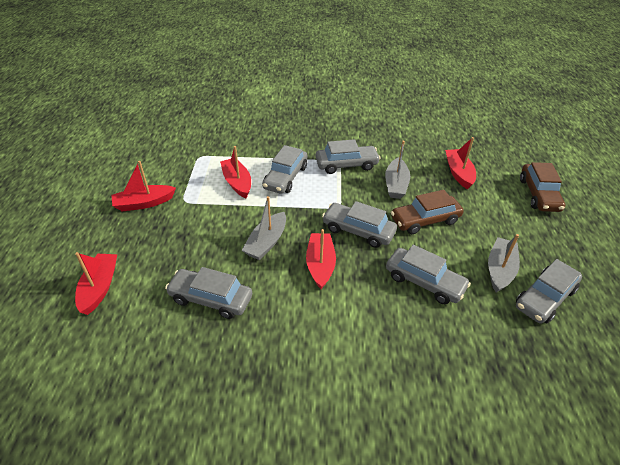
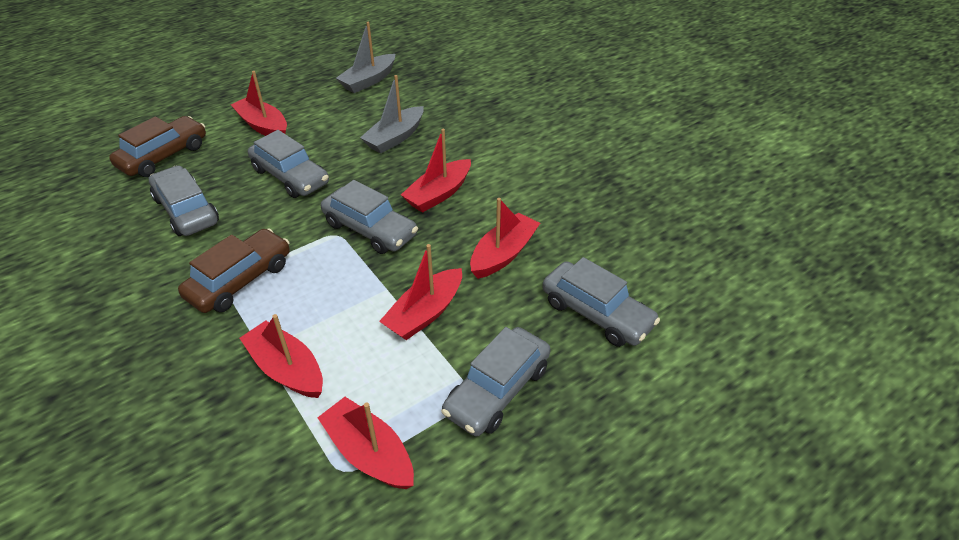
grey boat: [242,196,286,260] [385,141,410,199] [488,234,520,292] = 3 -> [336,22,395,93] [360,75,424,153] = 2
grey car: [165,267,252,319] [262,145,307,194] [316,139,381,174] [322,201,397,248] [386,245,471,304] [516,259,582,323] = 6 -> [149,165,219,236] [248,130,329,198] [321,180,418,254] [441,327,551,436] [542,257,660,347] = 5
red boat: [75,252,117,315] [111,161,176,212] [220,146,251,198] [306,229,336,289] [445,137,476,189] = 5 -> [231,71,287,136] [240,314,323,398] [317,397,414,489] [379,244,462,340] [401,129,471,213] [470,198,540,279] = 6

